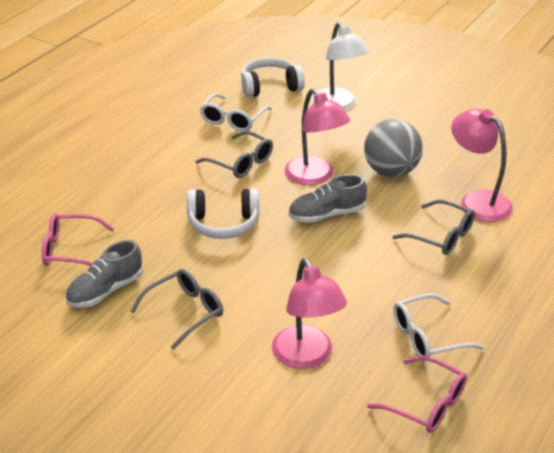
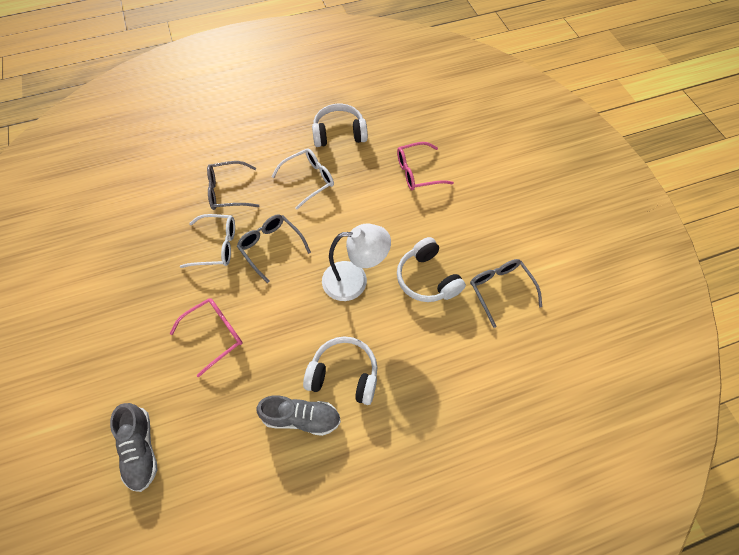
grey ball: [364,119,423,177] = 1 -> none = 0
pink lamp: [272,258,347,369] [284,88,350,185] [451,109,513,222] = 3 -> none = 0
white headphones: [187,189,259,239] [241,57,305,98] = 2 -> [303,336,377,405] [312,104,368,147] [397,237,466,302] = 3

